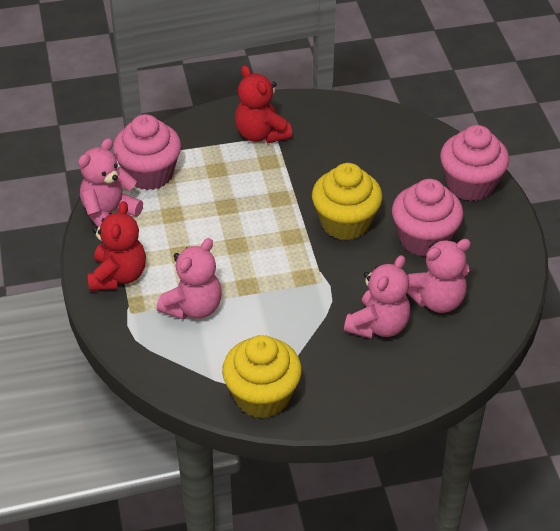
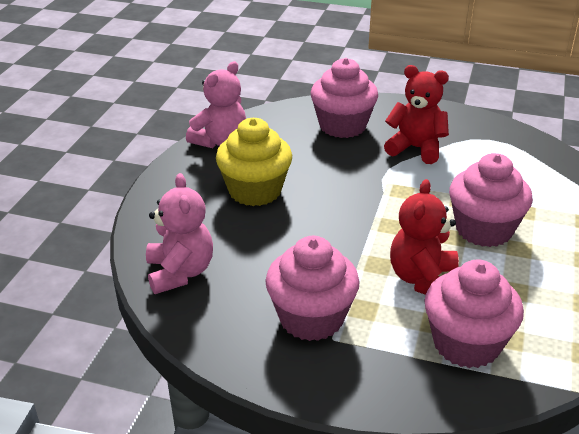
pink cupcake: [113,114,181,190] [392,179,464,257] [440,125,509,201] = 3 -> [265,236,360,341] [311,58,378,138] [424,259,524,368] [449,153,533,247] = 4
pink teddy bear: [78,138,143,227] [157,238,222,320] [344,255,410,339] [407,239,471,313] = 4 -> [146,173,213,294] [186,61,246,148] = 2
yellow cupcake: [222,335,302,418] [312,163,382,240] = 2 -> [216,118,292,206] = 1

